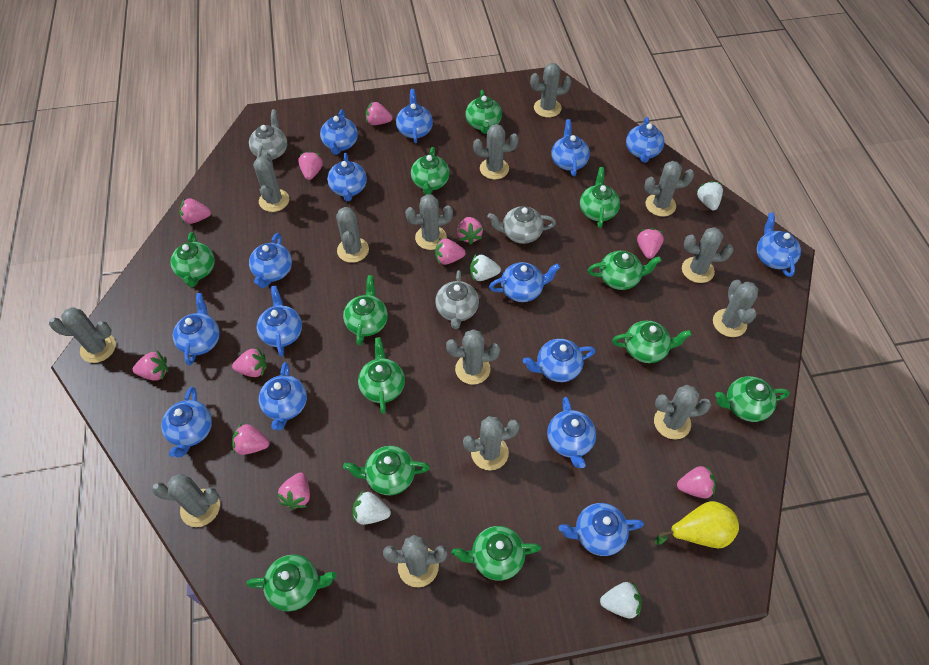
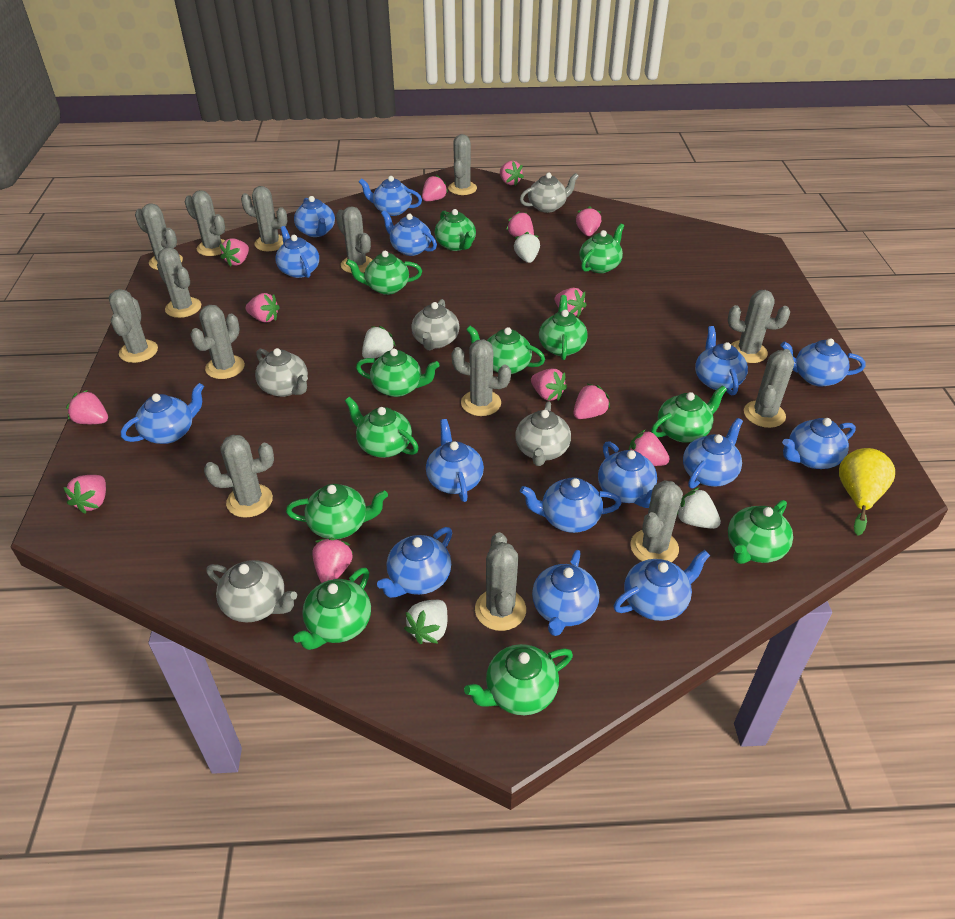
grey teapot: [249,109,287,160] [435,270,479,329] [488,206,556,244] = 3 -> [206,560,297,622] [255,348,308,397] [411,299,460,350] [515,401,571,466] [520,173,579,213] = 5
pink strawberry: [133,351,169,380] [179,198,211,224] [232,348,267,377] [232,423,269,455] [277,473,310,510] [298,151,323,180] [366,101,393,125] [435,238,466,265] [457,217,483,245] [637,228,664,259] [677,465,716,498] = 11 -> [63,475,106,514] [66,390,108,424] [220,238,249,267] [246,293,280,323] [312,538,353,583] [422,175,448,201] [500,161,524,186] [506,211,534,237] [531,369,567,401] [555,288,587,317] [573,384,610,419] [576,206,601,236] [629,429,670,466] = 13

